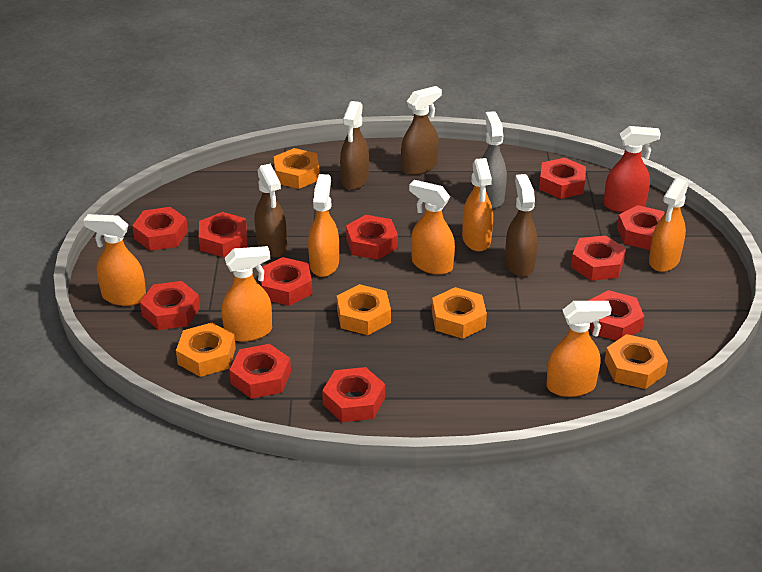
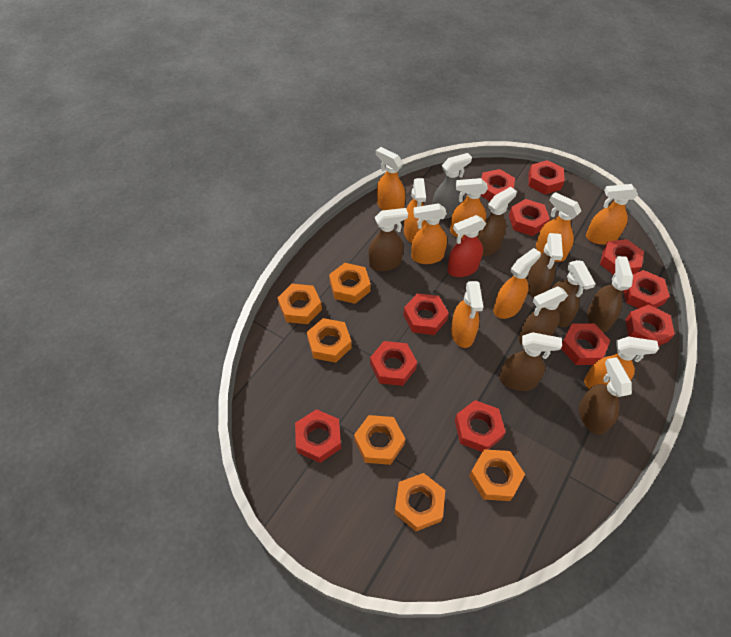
brown spray bottle: [255,164,287,257] [340,101,369,190] [401,86,442,175] [505,174,538,277] = 4 -> [369,208,408,271] [477,187,517,256] [499,332,562,391] [518,287,568,344] [526,233,563,298] [551,260,595,327] [579,357,632,435] [587,256,633,333] = 8
orange nut: [176,323,236,377] [274,148,320,189] [337,284,391,335] [432,287,487,339] [604,334,668,389] = 5 -> [278,284,322,324] [307,318,352,363] [329,263,371,304] [354,415,405,465] [394,473,445,531] [469,449,525,501] = 6
orange spray bottle: [83,214,146,306] [222,246,272,342] [308,174,339,277] [409,180,455,275] [462,158,493,251] [546,301,612,397] [649,178,688,272] = 7 -> [376,147,405,210] [404,178,426,243] [411,203,447,264] [450,178,488,238] [451,281,483,348] [493,248,541,319] [536,192,581,262] [584,337,659,389] [586,184,638,245] = 9

